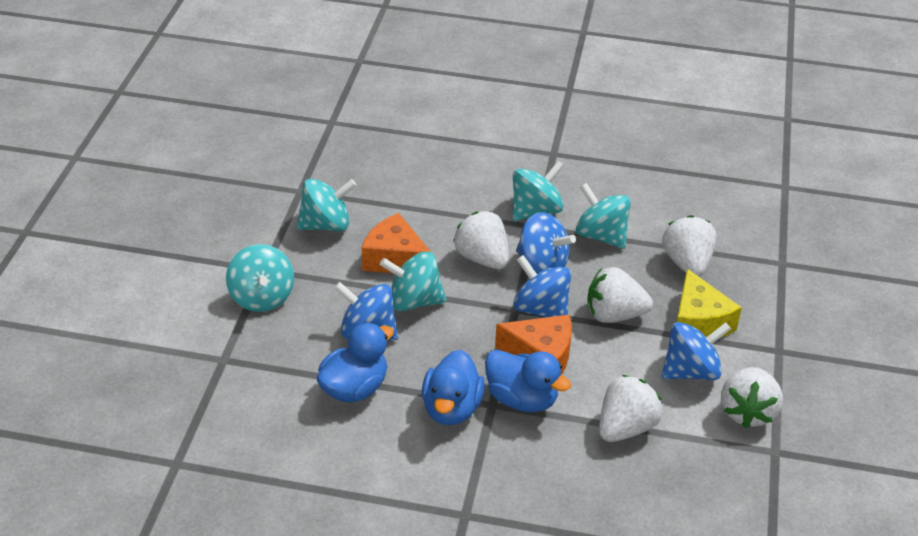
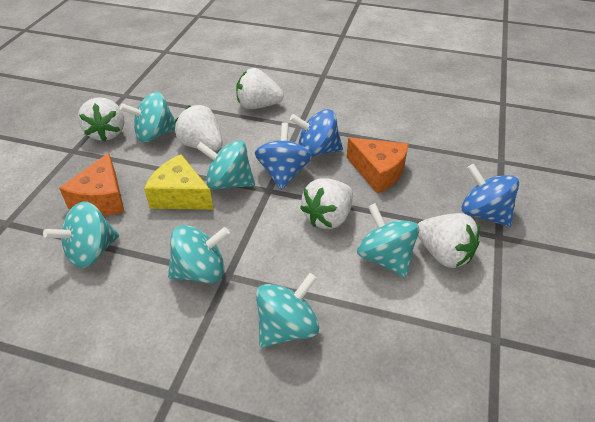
blue duck: [317,323,394,403] [422,350,485,425] [485,350,571,412] = 3 -> none = 0
blue spinning top: [334,282,398,340] [514,255,571,317] [516,212,576,274] [662,322,731,380] = 4 -> [255,122,312,190] [290,109,343,157] [462,164,519,227] = 3
turquoise spinning top: [226,244,294,312] [296,179,356,231] [380,251,446,311] [513,161,564,221] [576,183,631,249] = 5 -> [43,201,119,268] [120,92,176,142] [168,225,230,283] [196,140,255,190] [256,273,319,348] [357,203,419,278] = 6

